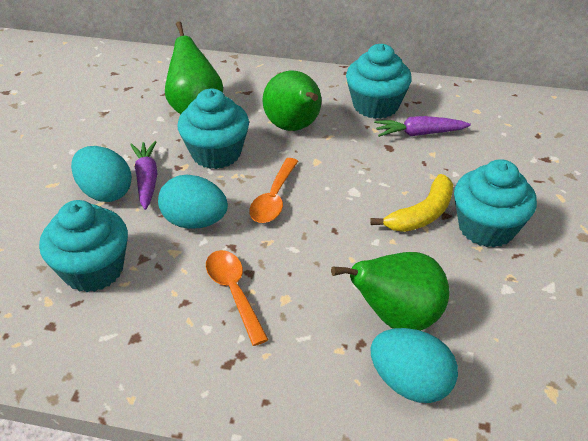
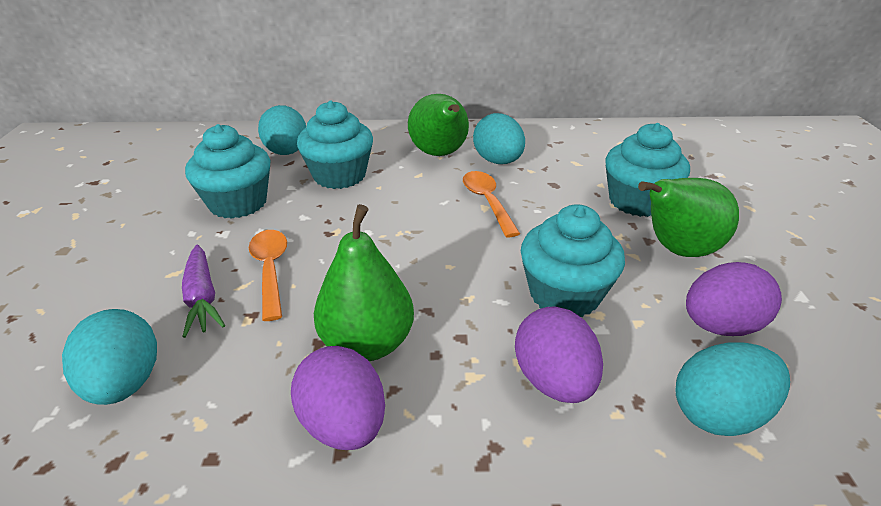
purple carrot: [130,141,158,210] [374,116,471,137] = 2 -> [182,245,225,338] = 1
purple egg: none = 0 -> [291,346,385,450] [515,306,603,403] [686,262,782,336] = 3
turquoise egg: [71,146,132,202] [158,175,228,229] [370,328,458,403] = 3 -> [62,309,157,405] [258,105,306,155] [473,113,525,164] [676,342,790,436] = 4
yellow banana: [370,174,453,232] = 1 -> none = 0

